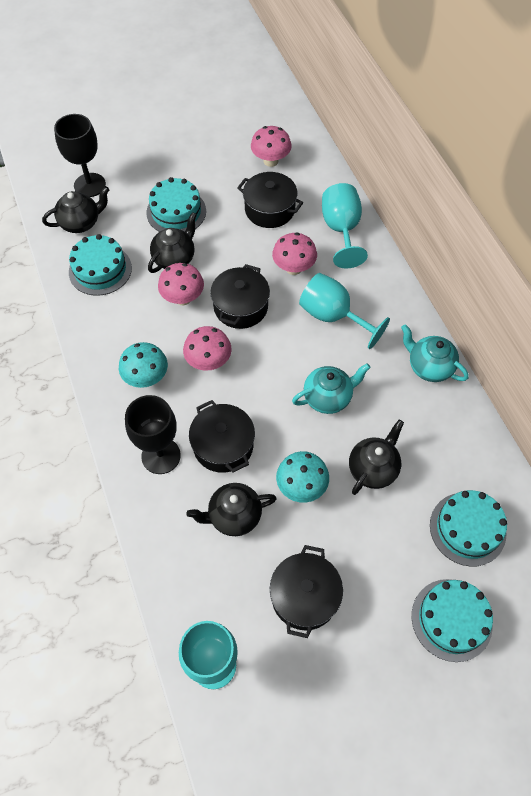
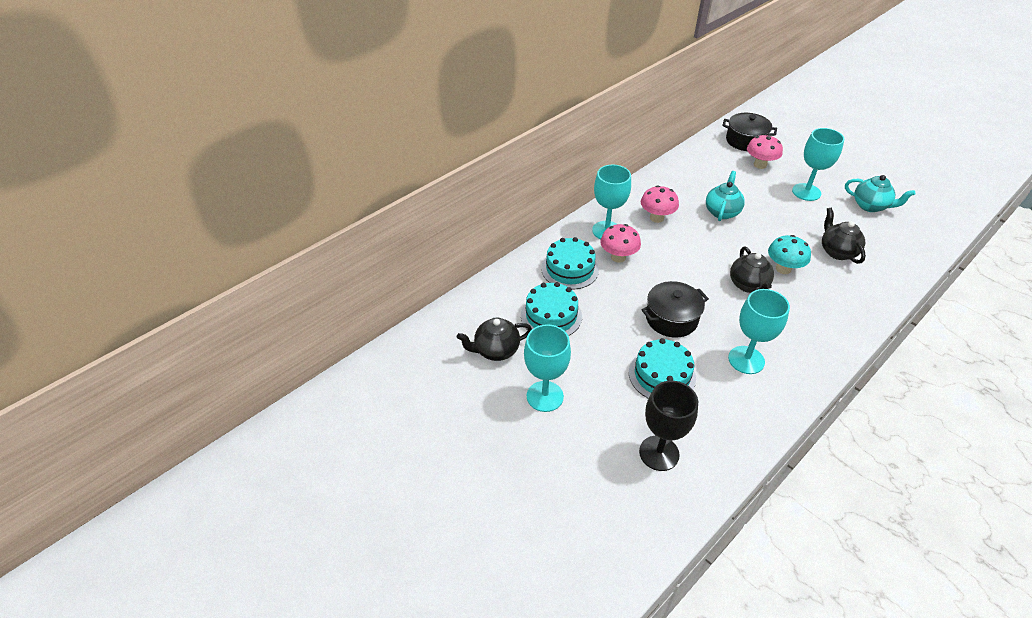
black goblet: [54,114,106,197] [125,395,181,474] = 2 -> [639,381,698,471] = 1
black pot: [189,400,255,473] [210,264,270,329] [237,172,303,228] [270,545,343,638] = 4 -> [641,281,709,338] [722,113,777,151] = 2
black teapot: [42,187,110,233] [148,212,197,273] [186,483,277,536] [349,420,404,495] = 4 -> [457,318,532,361] [730,246,774,293] [822,207,866,264] = 3
pink mushroom: [158,263,204,305] [183,326,232,371] [251,126,291,167] [272,232,317,275] = 4 -> [600,224,641,263] [641,185,679,223] [747,135,783,169] = 3
turquoise cake: [69,234,132,296] [146,177,206,232] [412,579,493,662] [430,490,507,566] = 4 -> [521,282,582,336] [541,237,599,290] [629,338,696,399] = 3
turquoise goblet: [179,621,238,689] [299,273,390,349] [322,183,368,269] = 3 -> [524,324,571,412] [592,165,631,239] [728,289,790,374] [792,128,844,201] = 4
turquoise mushroom: [119,342,168,388] [276,451,329,503] = 2 -> [768,235,811,274] = 1

